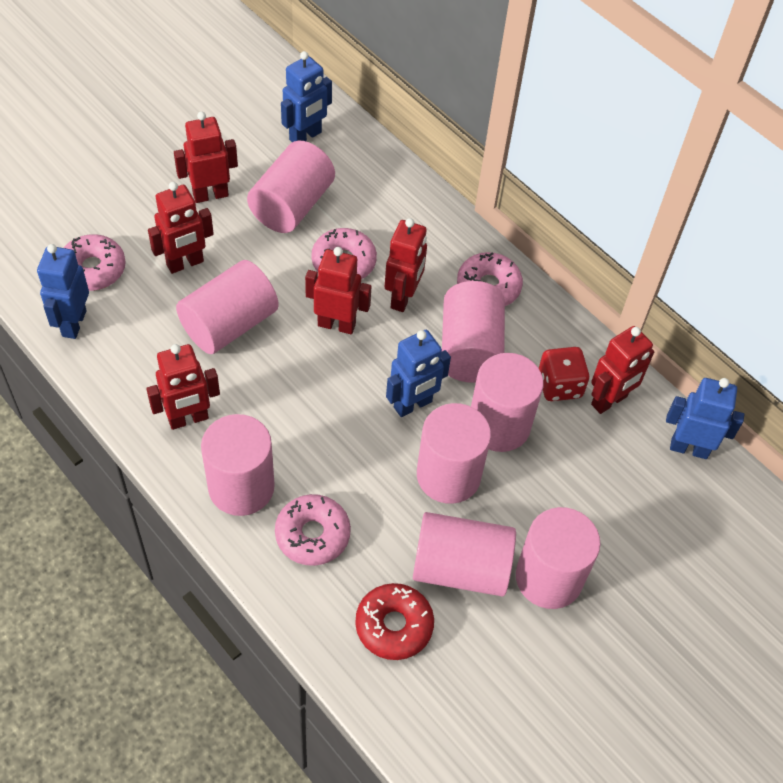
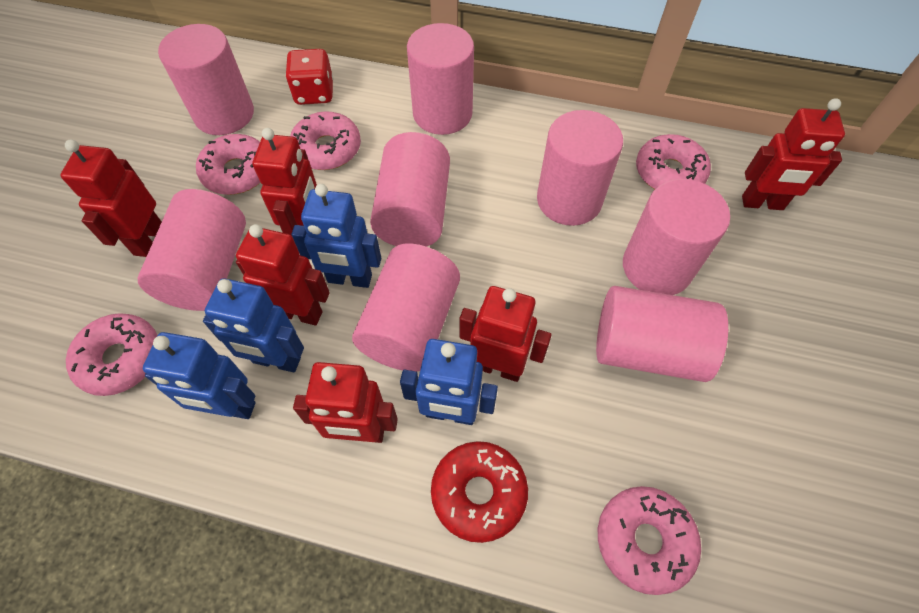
pink donut: [64,234,126,291] [275,494,351,566] [312,228,377,279] [457,252,523,306] = 4 -> [66,313,157,396] [196,134,260,195] [290,111,361,170] [598,486,701,595] [636,134,711,189] = 5

